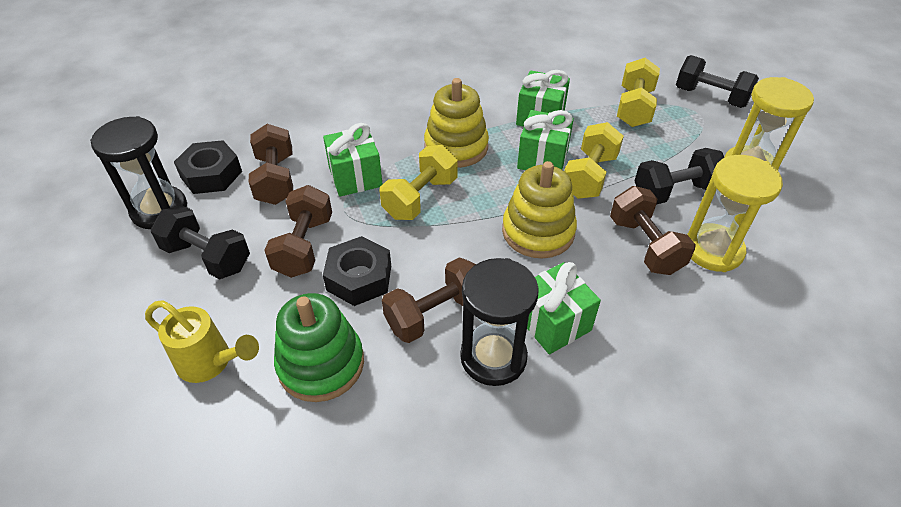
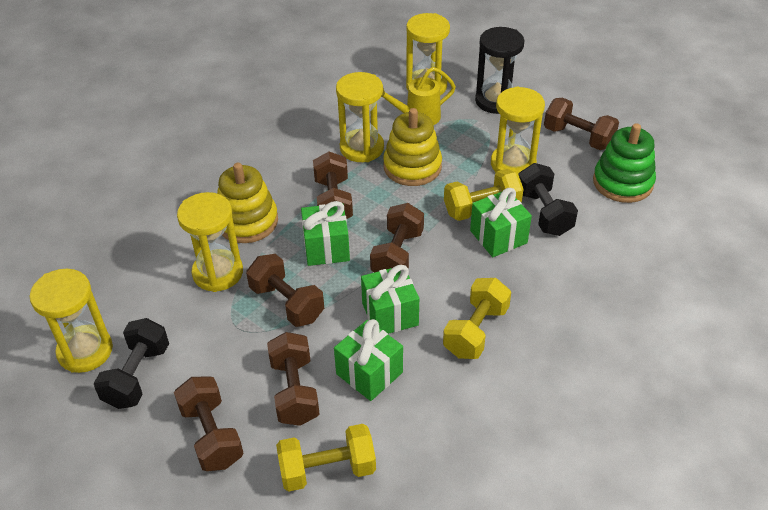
black dumbbell: [151,205,250,279] [635,148,724,205] [676,55,759,108] = 3 -> [94,318,169,409] [518,163,578,236] = 2
black hourglass: [90,116,187,229] [460,258,539,386] = 2 -> [475,27,524,114] = 1
black nut: [174,140,242,194] [323,236,391,306] = 2 -> none = 0
brown dumbbell: [249,124,293,205] [264,185,332,278] [382,257,476,343] [610,186,696,275] = 4 -> [174,376,244,471] [246,254,324,327] [267,332,320,426] [313,152,353,219] [370,203,424,273] [544,98,619,150] = 6
yellow hourglass: [687,155,783,272] [724,77,814,171] = 2 -> [29,269,113,373] [177,192,243,292] [336,72,384,162] [406,13,450,95] [491,86,545,174] = 5

